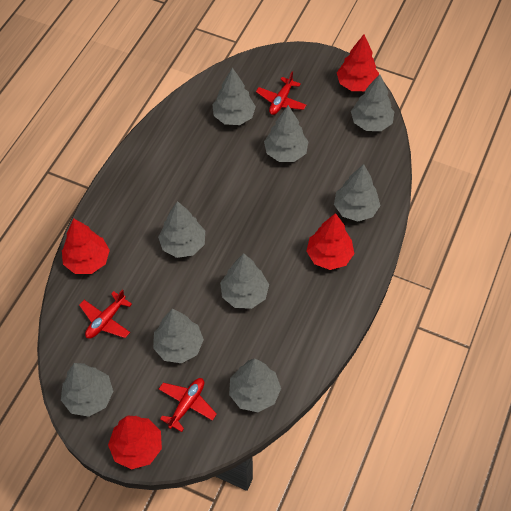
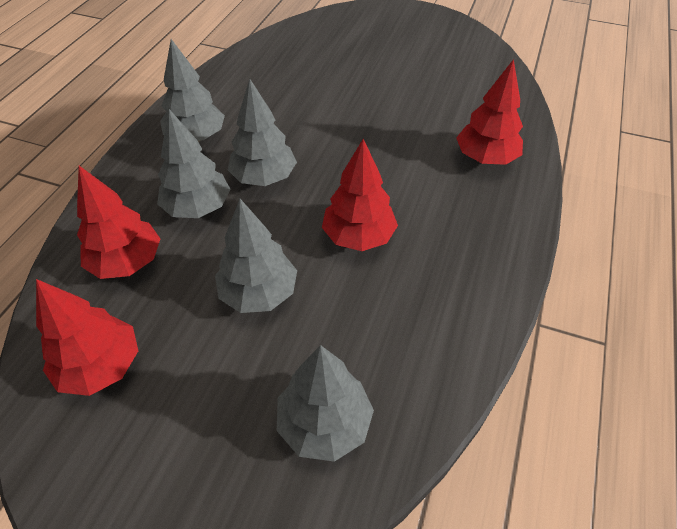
grey tree: [61,363,113,417] [153,309,204,363] [158,201,205,258] [212,67,256,125] [220,254,269,309] [229,359,281,412] [264,105,309,162] [334,164,381,222] [351,74,394,131] = 9 -> [157,109,231,218] [160,39,225,142] [215,199,297,313] [228,79,297,186] [277,345,374,462] = 5
red plane: [79,289,132,338] [159,378,217,432] [256,71,306,115] = 3 -> none = 0

